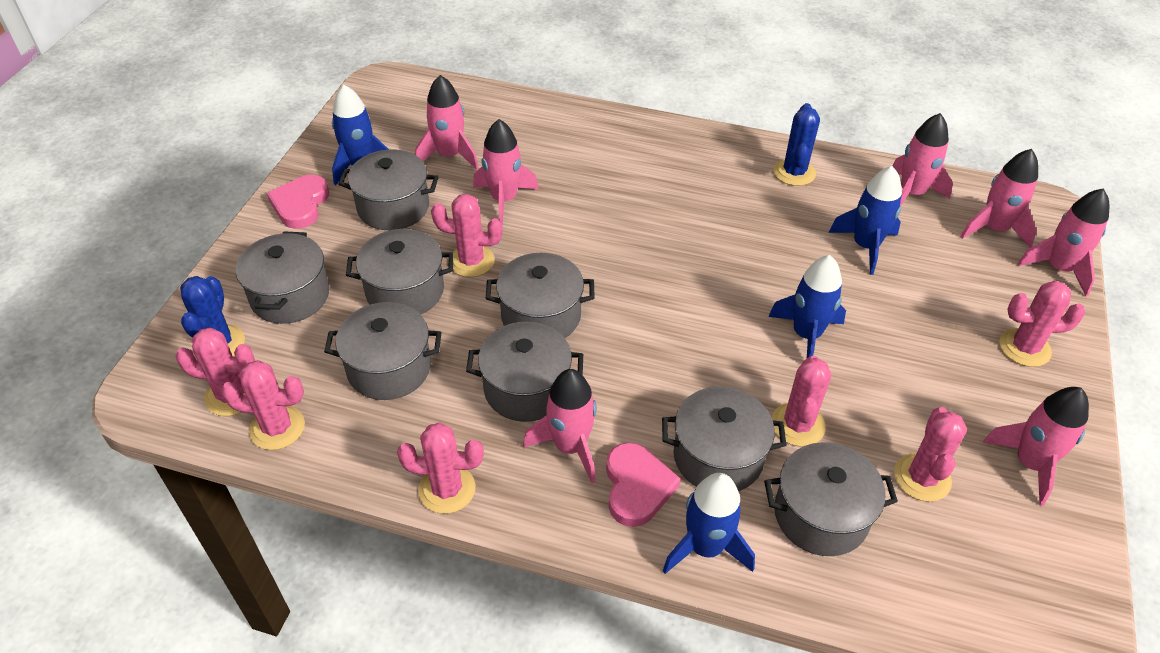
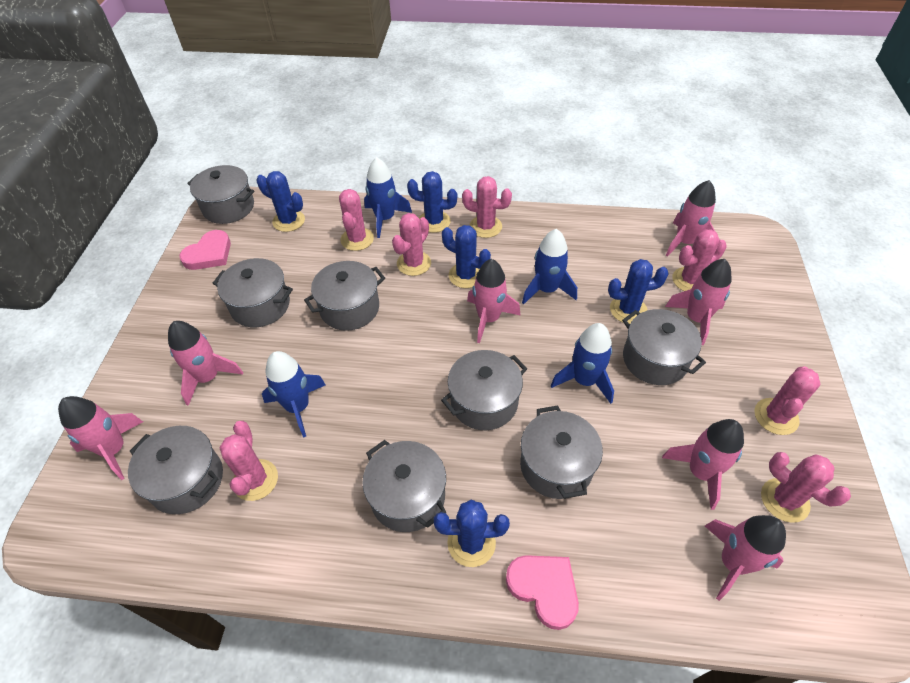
blue cactus: [180,276,245,356] [773,103,820,186] = 2 -> [257,171,305,232] [407,171,457,233] [434,500,510,567] [442,225,491,288] [608,259,669,324] = 5

